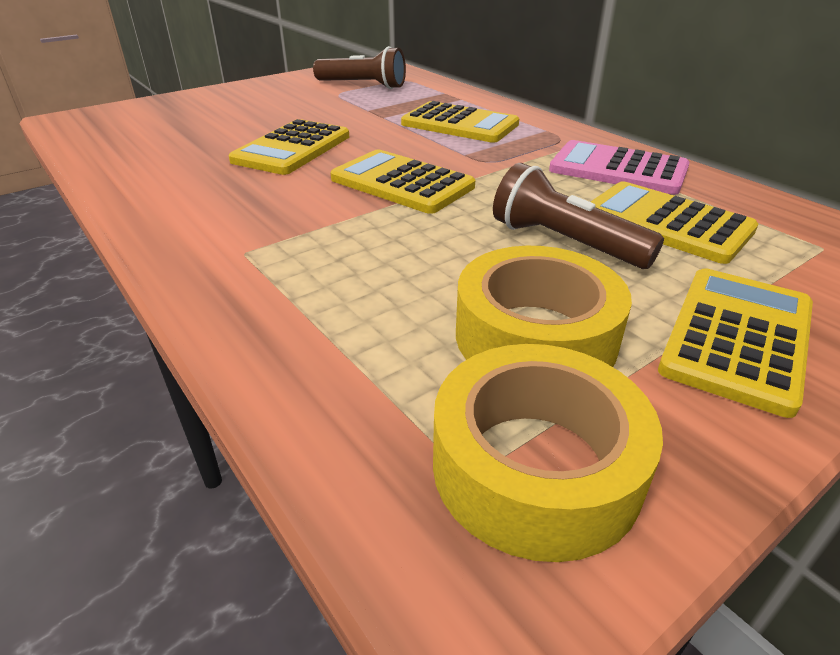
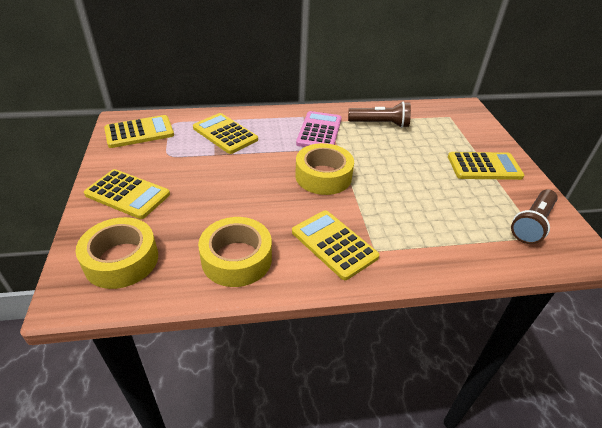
yellow tape: [433,344,663,562] [456,246,632,367] = 2 -> [75,217,158,289] [198,217,272,287] [295,143,354,195] = 3

